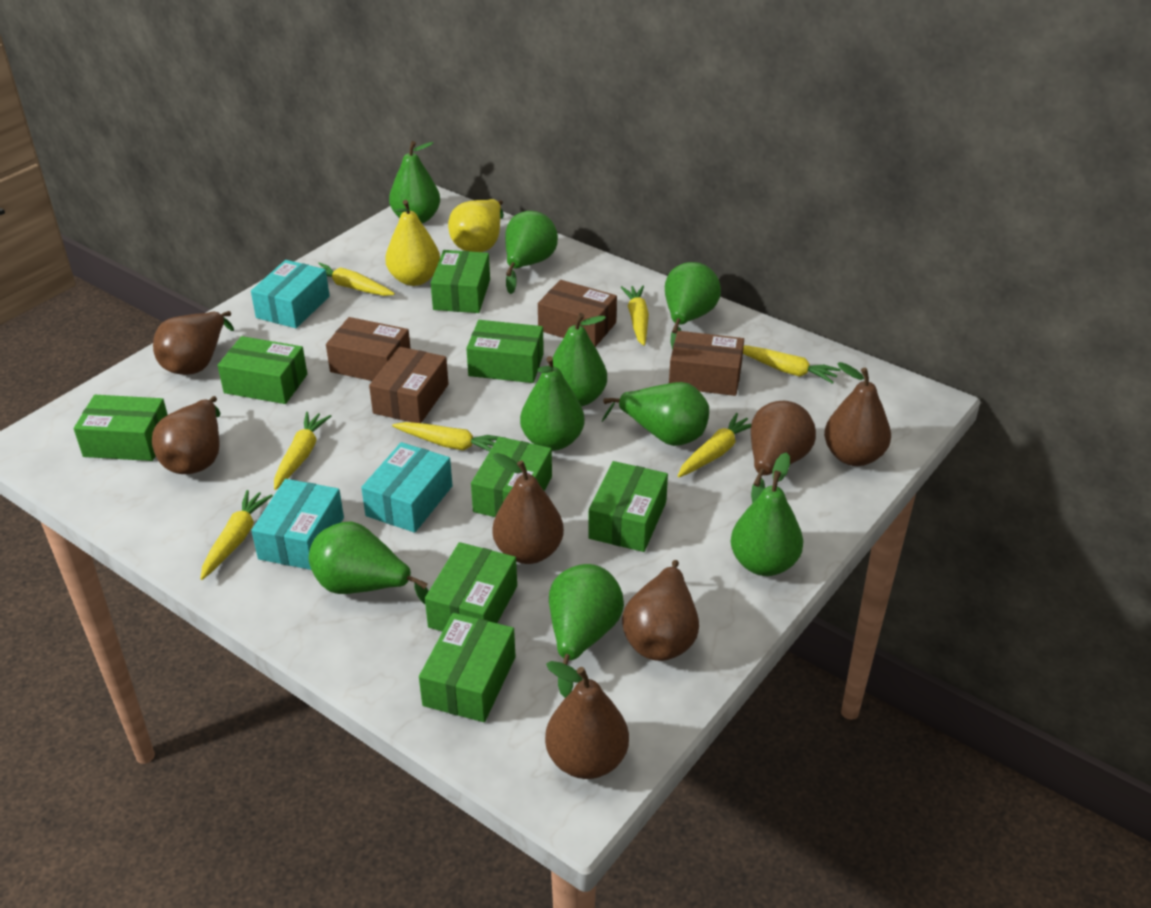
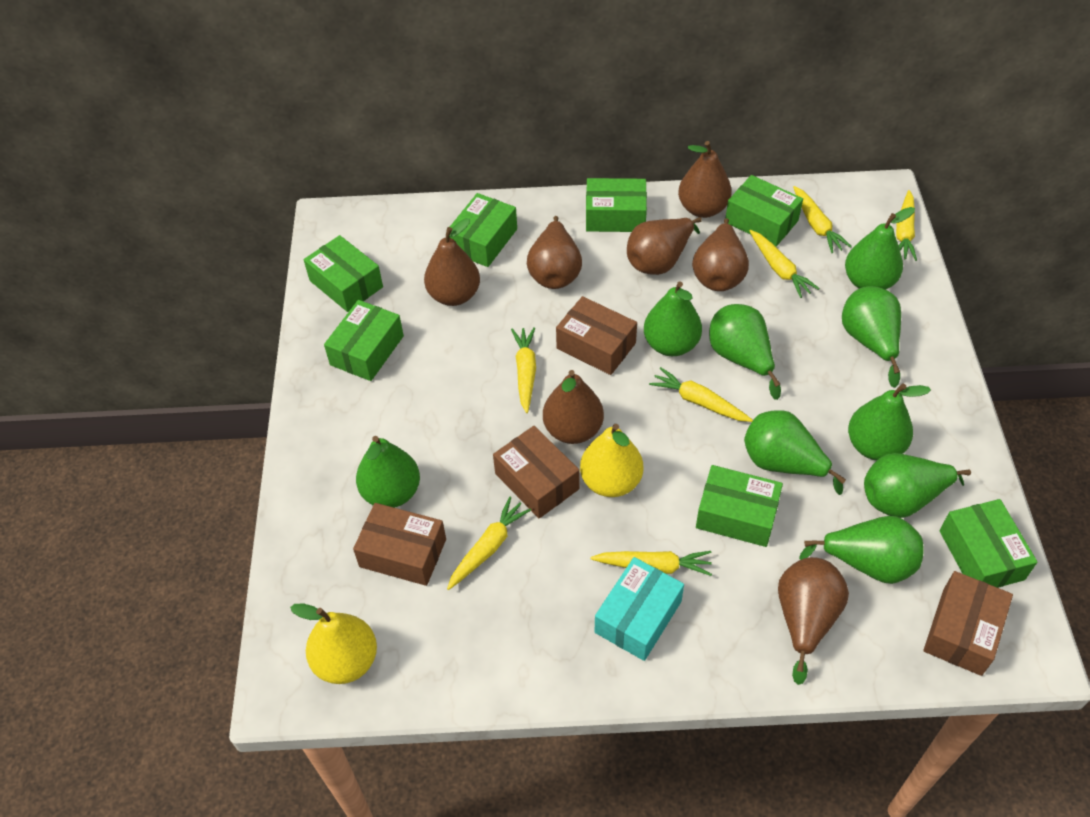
green box: [74,395,168,461] [217,336,307,404] [419,613,515,722] [425,542,517,632] [431,250,490,313] [466,320,544,383] [471,437,552,517] [588,461,668,552] = 8 -> [304,235,383,312] [324,300,404,381] [449,193,517,267] [586,178,647,232] [696,465,783,547] [726,175,803,247] [939,499,1038,588] = 7
turquoise box: [251,260,330,328] [251,479,344,570] [361,442,452,533] = 3 -> [595,557,684,661] = 1

